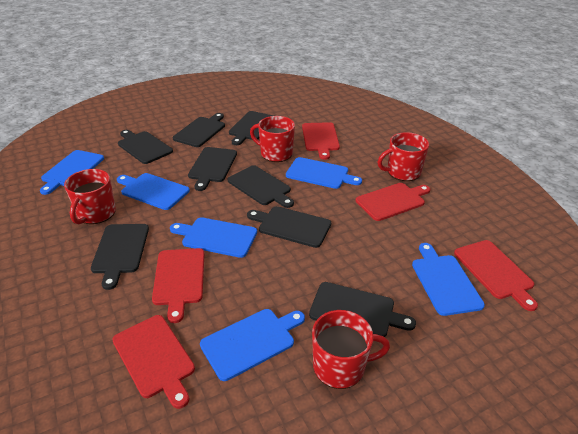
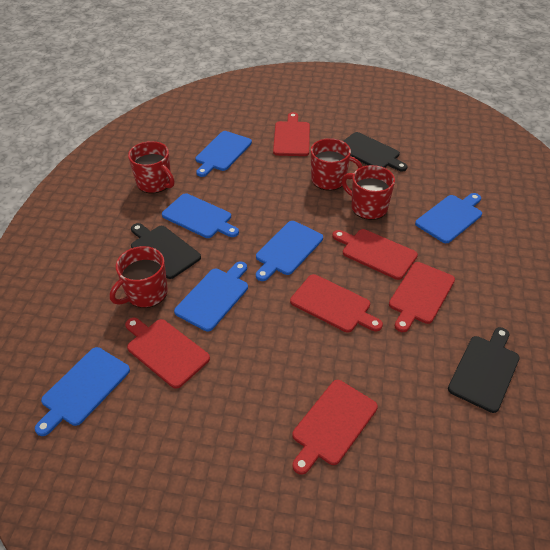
black cutting board: [91,224,149,290] [118,130,173,164] [173,113,225,147] [188,147,237,191] [228,165,294,208] [229,111,274,145] [247,206,331,248] [309,282,416,337] = 8 -> [131,223,201,279] [343,132,407,172] [448,327,520,413] = 3
red cutting board: [112,315,195,409] [152,248,205,323] [302,122,340,160] [356,183,430,221] [454,240,538,311] = 5 -> [125,318,210,389] [273,112,310,156] [290,274,383,333] [292,380,378,475] [332,229,418,280] [389,262,455,332] = 6

